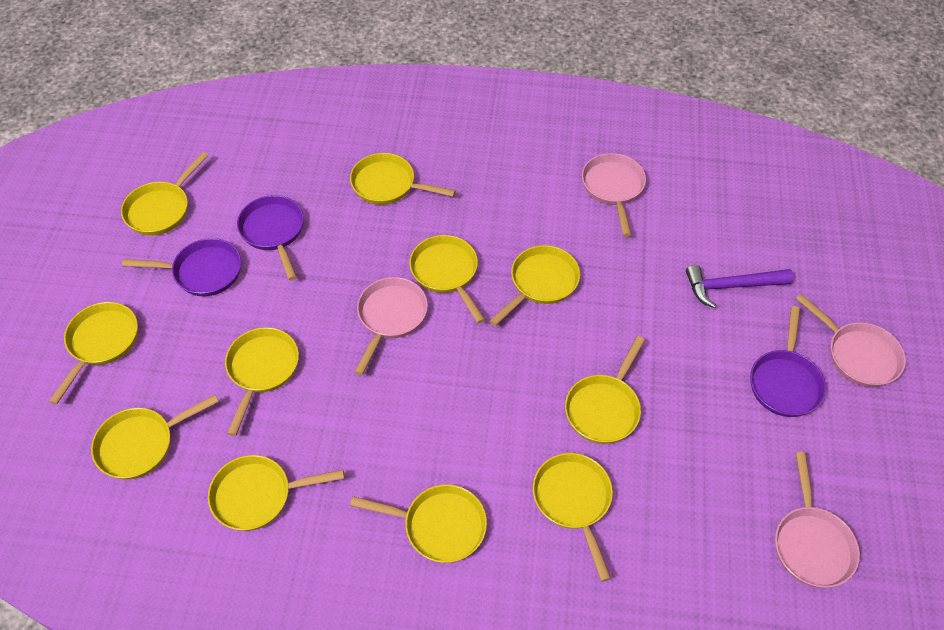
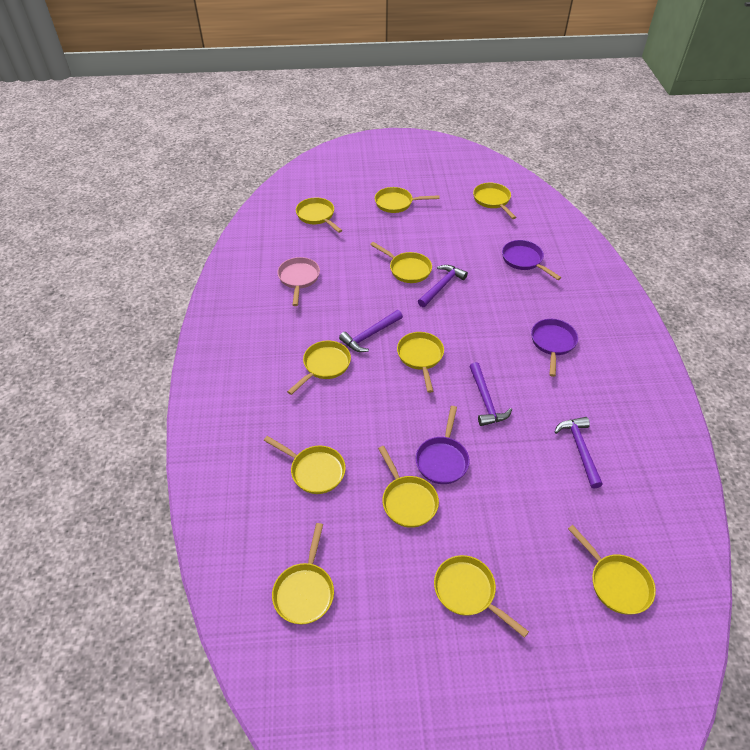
pink pan: [354,277,428,375] [582,153,646,237] [775,452,860,588] [796,294,906,387] = 4 -> [277,257,320,306] = 1
purple hammer: [686,265,794,308] = 1 -> [339,310,403,352] [418,265,468,307] [469,362,512,426] [554,417,603,489] = 4

